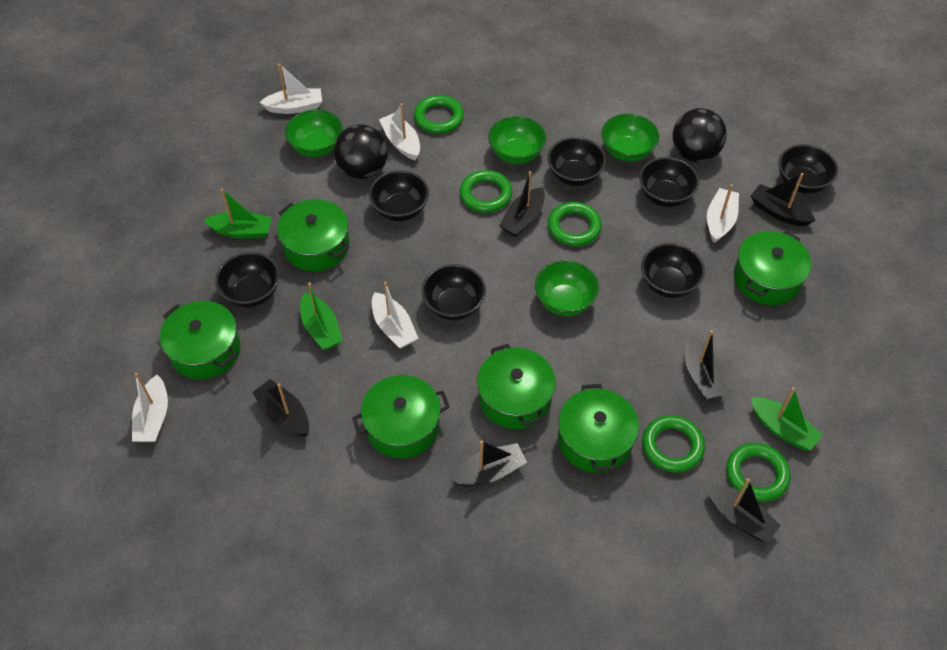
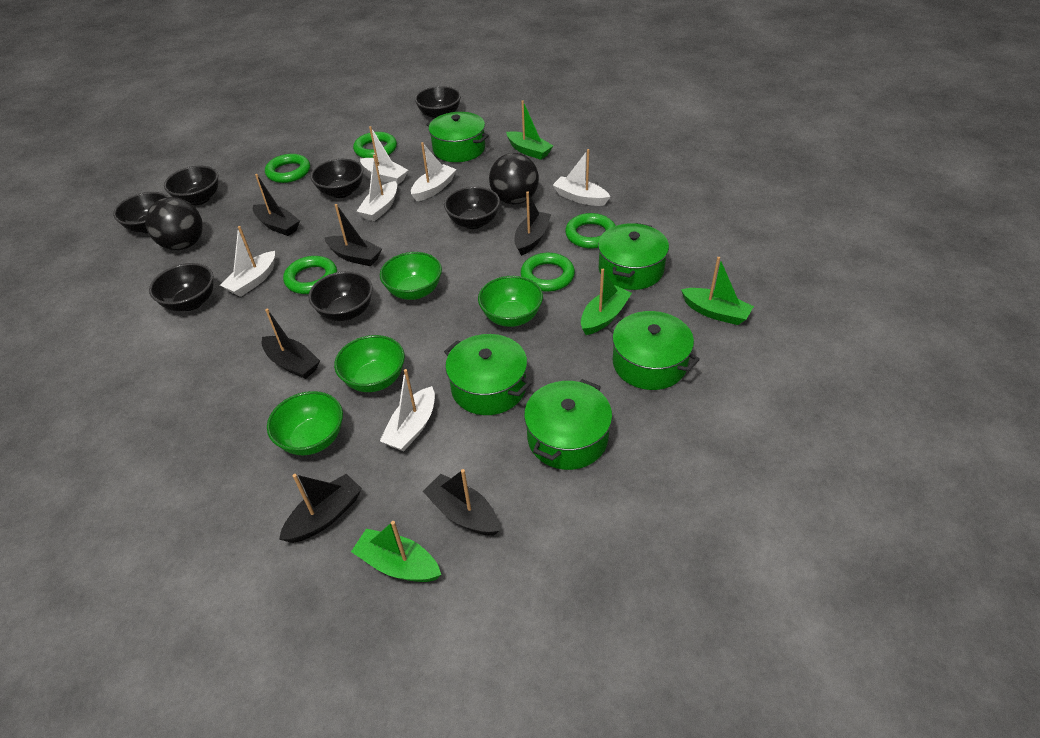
green boat: [203,188,272,239] [300,282,343,350] [751,387,822,451] = 3 -> [351,521,441,582] [506,100,553,160] [581,269,632,335] [681,257,754,325] = 4
green pot: [160,301,240,379] [277,199,349,271] [352,375,450,458] [477,344,556,429] [558,384,639,473] [734,231,811,305] = 6 -> [426,112,489,162] [444,334,532,415] [524,379,612,470] [598,223,669,290] [607,311,700,390] = 5
white boat: [132,373,168,442] [260,64,322,114] [372,282,419,349] [379,103,420,161] [707,184,739,243] = 5 -> [220,226,275,297] [357,155,397,221] [360,126,408,185] [380,369,435,451] [411,142,457,201] [553,149,610,206] = 6

